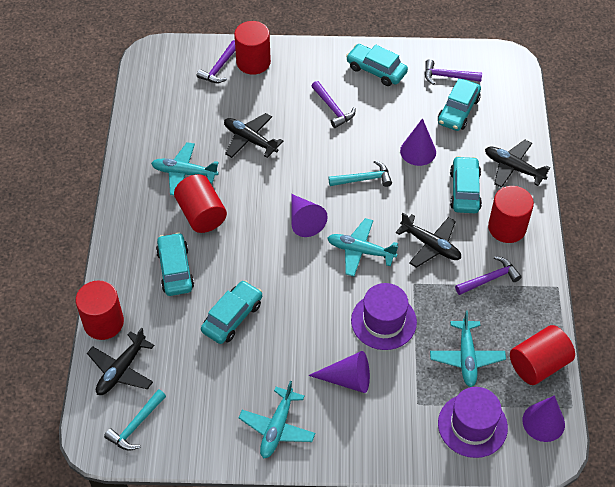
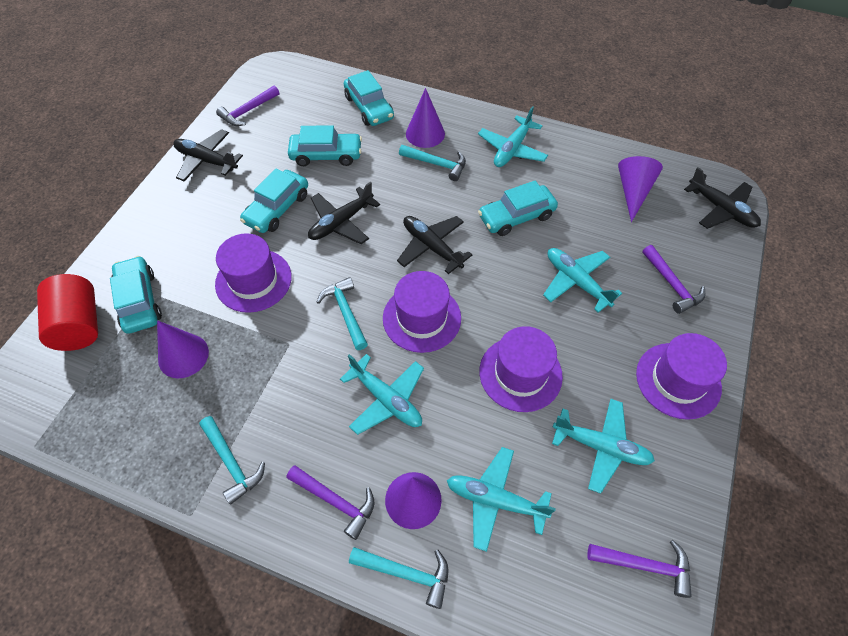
purple hat: [351,283,417,350] [438,387,508,458] = 2 -> [215,233,292,313] [383,271,461,353] [479,326,563,412] [636,333,727,420] = 4
red cylinder: [76,281,124,340] [174,174,227,233] [234,21,271,75] [488,186,534,243] [510,325,575,385] = 5 -> [37,274,98,351] = 1
turquoise hammer: [104,389,166,451] [328,160,392,187] = 2 -> [199,416,265,505] [317,277,368,350] [349,547,448,609] [399,145,466,181] = 4
turquoise plane: [151,142,219,195] [239,381,315,458] [327,218,398,276] [430,311,506,387] = 4 -> [340,354,424,435] [447,447,556,552] [478,106,548,167] [543,248,622,313] [552,399,655,494] = 5

